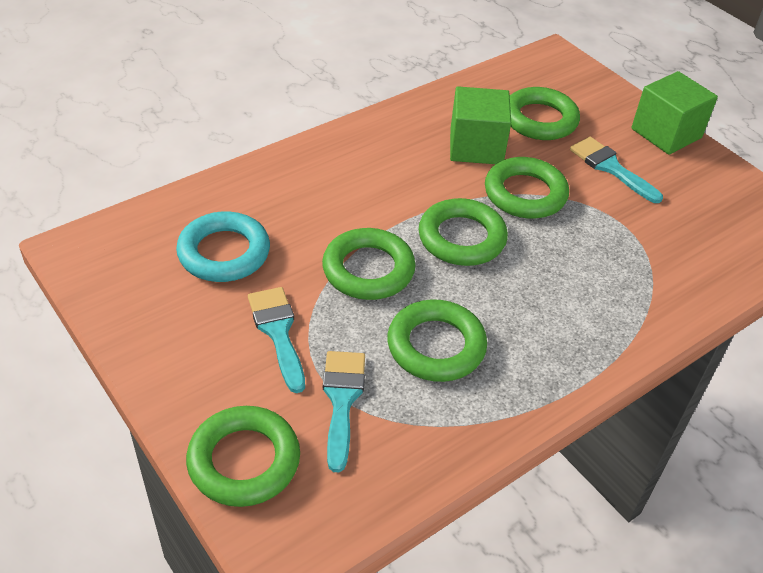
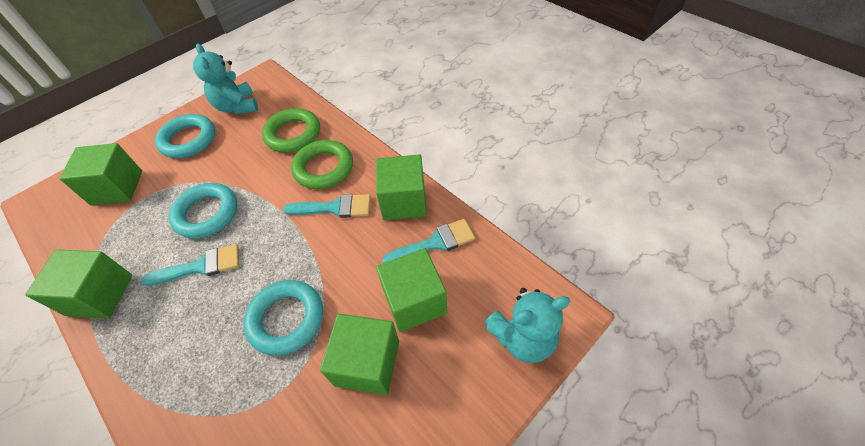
green cube: [450,86,511,164] [631,71,718,155] = 2 -> [25,250,132,318] [59,143,142,205] [320,314,399,395] [376,154,427,220] [376,248,447,332] = 5
green ring: [186,406,300,507] [322,228,416,300] [387,299,487,382] [419,198,508,266] [485,157,569,219] [510,87,580,140] = 6 -> [262,108,320,153] [291,140,353,189] = 2
turquoise ring: [176,211,270,282] = 1 -> [155,114,215,158] [169,183,238,239] [243,280,323,355] = 3
turquoise teddy bear: none = 0 -> [193,44,258,114] [484,288,570,363] = 2

